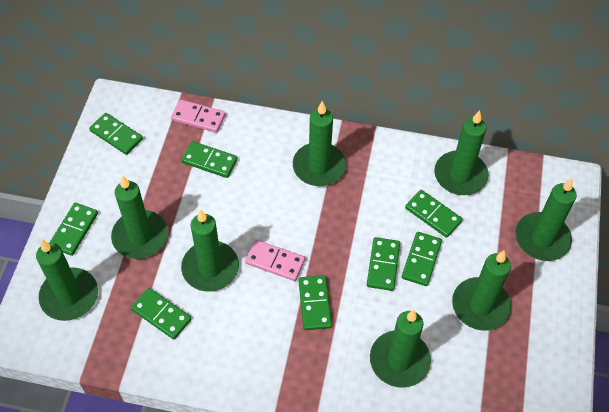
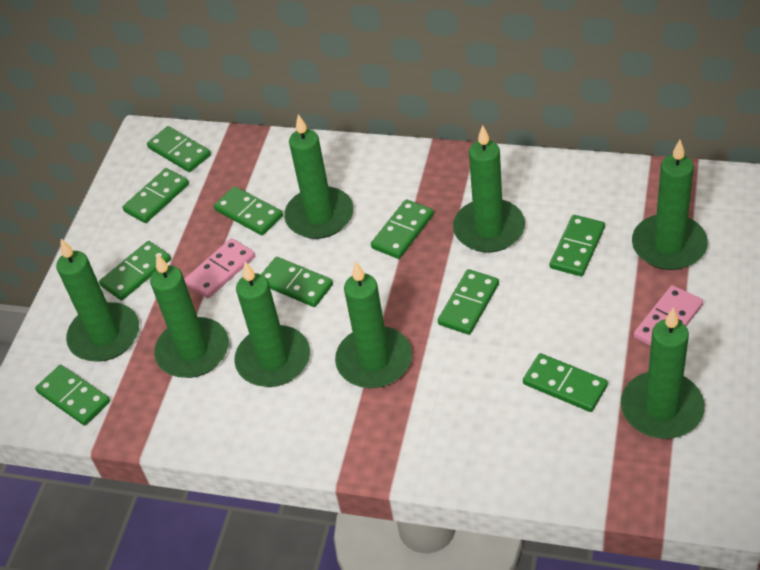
green domino: [49,203,98,256] [89,113,143,155] [131,288,192,340] [181,141,238,178] [299,275,332,330] [367,237,400,291] [402,232,442,286] [405,190,463,238] = 8 -> [35,365,110,426] [99,241,171,301] [122,168,189,223] [147,126,211,172] [214,186,283,235] [261,257,333,307] [371,199,434,259] [438,269,499,335] [523,353,608,412] [550,215,605,276] = 10

